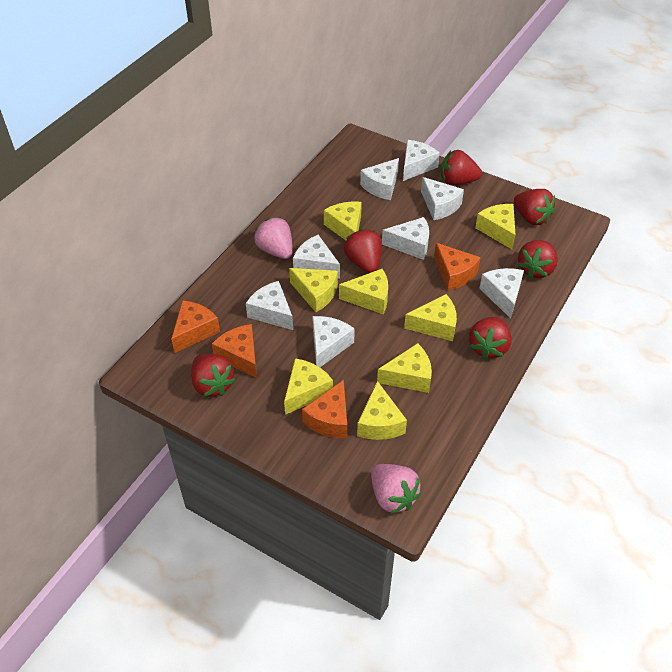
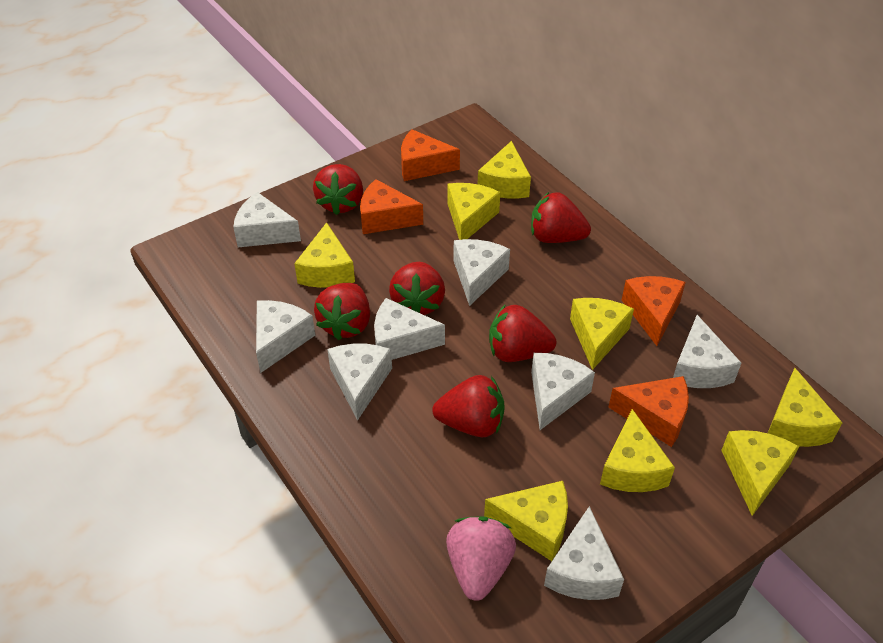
pink strawberry: [254,217,293,259] [371,464,421,514] = 2 -> [446,516,516,601] = 1

